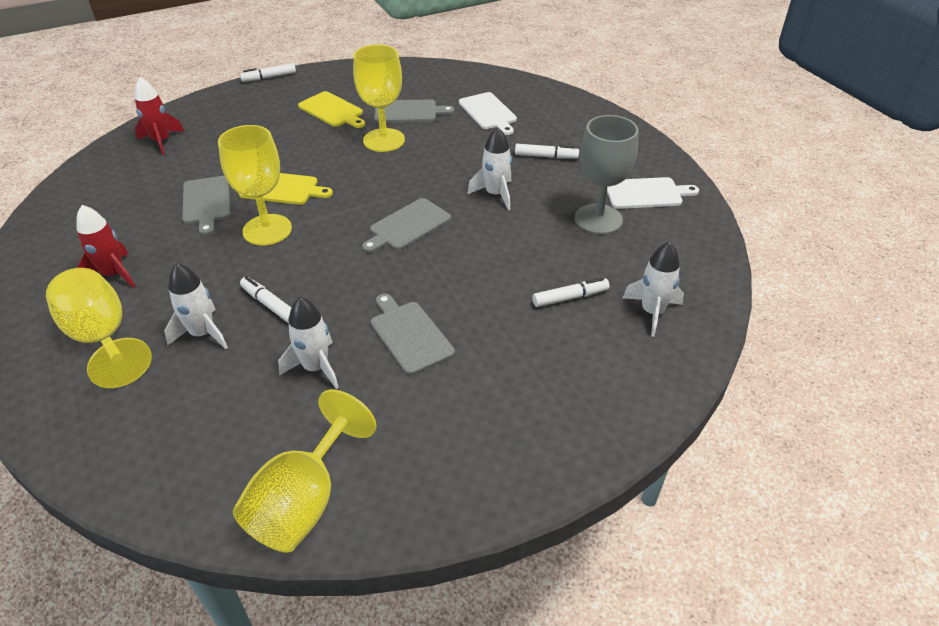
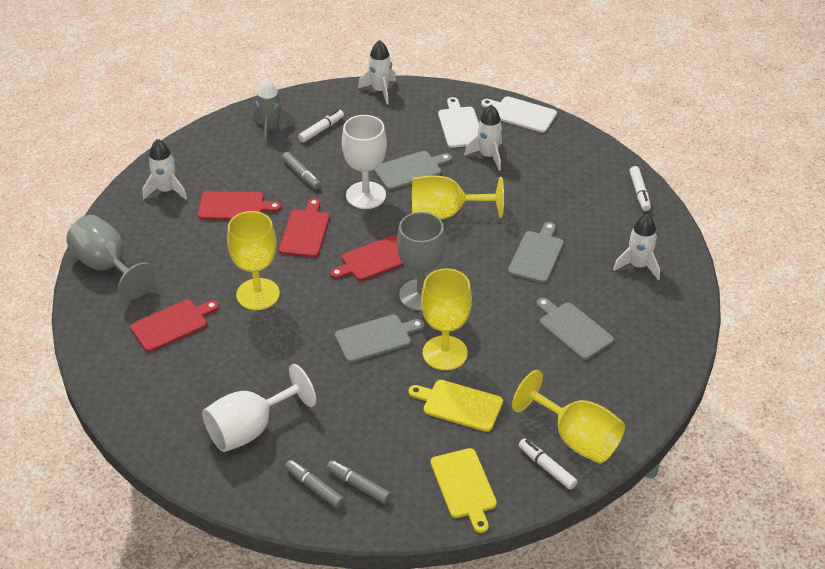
grey goblet: [575,115,638,234] = 1 -> [66,215,156,300] [397,212,446,311] = 2
grey marker: none = 0 -> [282,152,321,189] [285,460,344,508] [327,460,391,504] = 3
grey rocket: none = 0 -> [253,78,294,144] = 1
red cutting board: none = 0 -> [130,300,219,352] [198,191,281,220] [279,198,330,258] [330,235,403,281] = 4
red rocket: [76,205,135,288] [135,77,185,155] = 2 -> none = 0
white goblet: none = 0 -> [202,364,316,452] [342,115,387,209] = 2
white marker: [240,63,296,82] [240,276,291,323] [515,144,579,158] [532,277,610,307] = 4 -> [298,109,344,143] [519,438,578,490] [629,166,651,211] = 3

